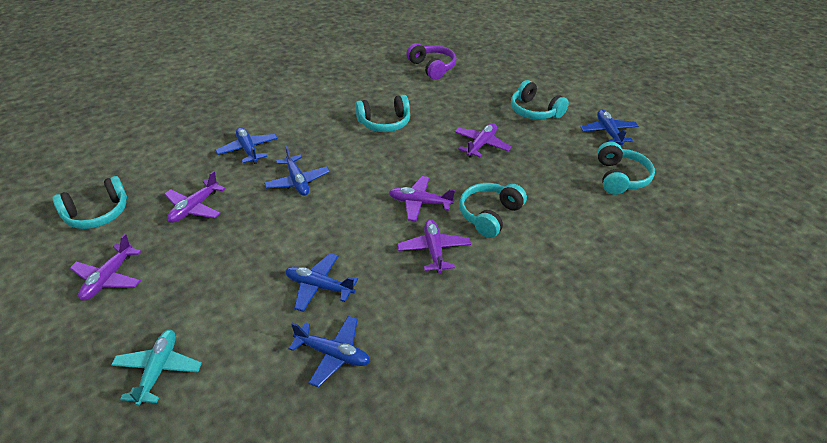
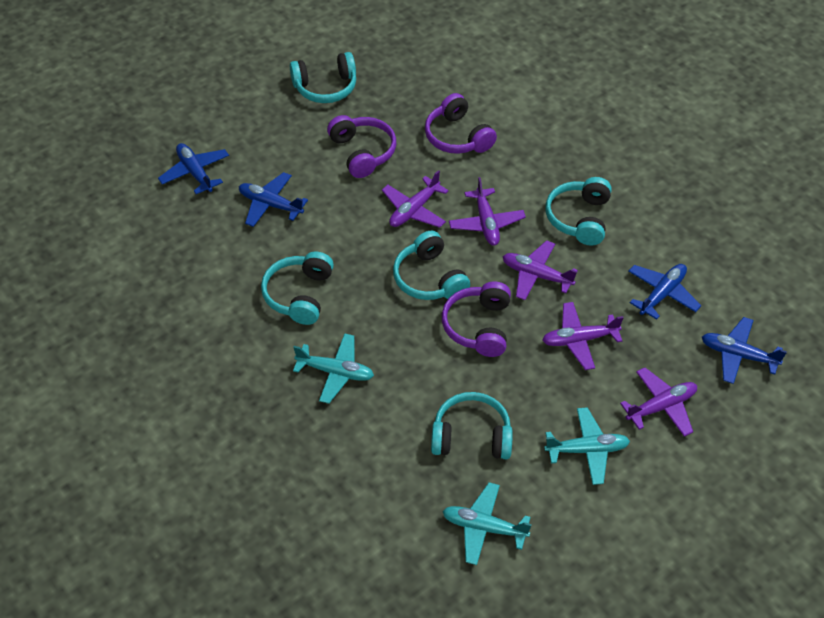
blue plane: [215,127,278,164] [264,146,330,196] [285,253,358,312] [288,316,370,388] [580,109,639,145] = 5 -> [158,143,229,194] [239,172,308,227] [628,264,701,320] [702,317,787,384] = 4
purple headphones: [406,43,456,80] = 1 -> [327,115,396,178] [425,93,497,154] [442,281,511,357] = 3
turquoise plane: [111,330,202,406] = 1 -> [293,333,374,404] [442,482,532,565] [544,407,630,485] = 3

